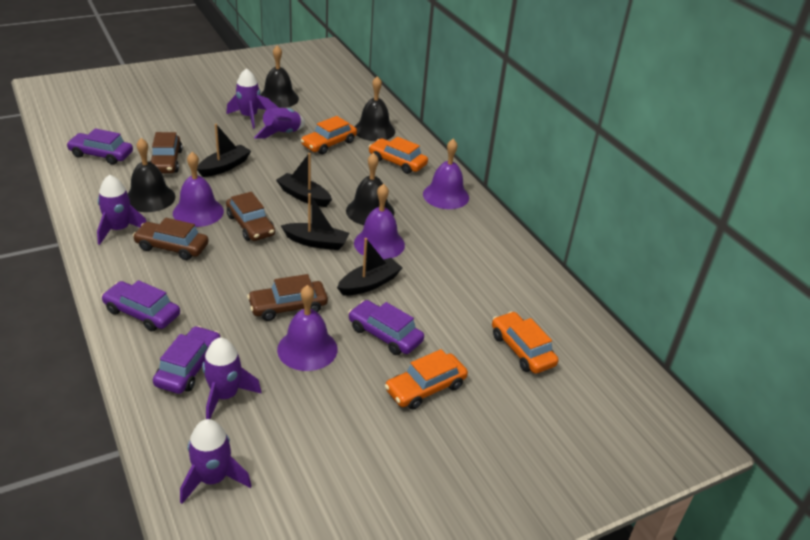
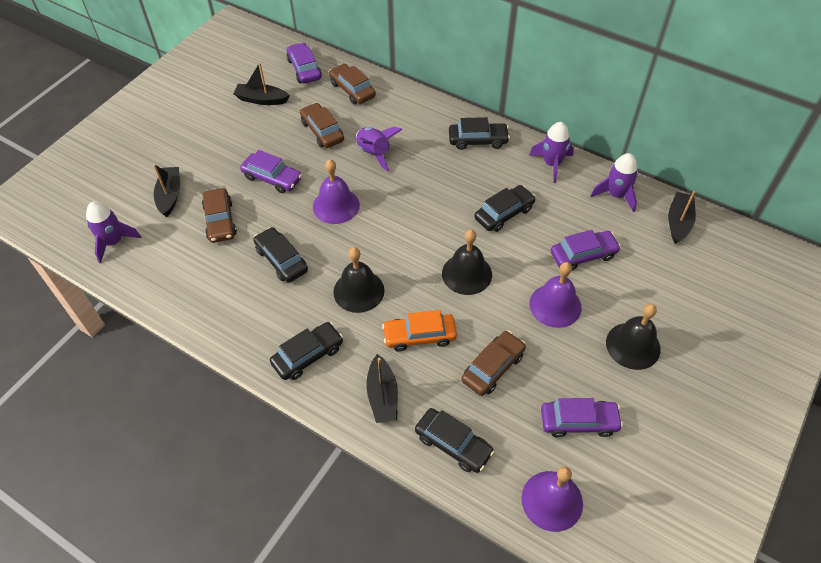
black bell: [127,138,175,212] [260,45,299,108] [346,153,394,225] [355,76,395,141] = 4 -> [333,247,385,313] [442,229,492,295] [606,304,661,370] = 3
black car: none = 0 -> [253,227,308,283] [270,322,343,380] [415,408,494,473] [449,117,510,150] [474,185,536,232] = 5
orange car: [301,116,357,154] [369,137,428,174] [385,349,468,410] [492,311,558,374] = 4 -> [382,310,457,352] = 1
purple bell: [173,152,224,227] [277,285,338,371] [354,184,405,260] [423,139,469,209] = 4 -> [313,159,360,224] [521,467,583,532] [529,262,582,328] = 3
purple rocket: [97,175,147,245] [180,419,252,504] [202,337,262,419] [226,68,266,129] [254,95,305,139] = 5 -> [86,201,141,263] [356,127,402,172] [529,122,574,183] [590,153,638,212] = 4

